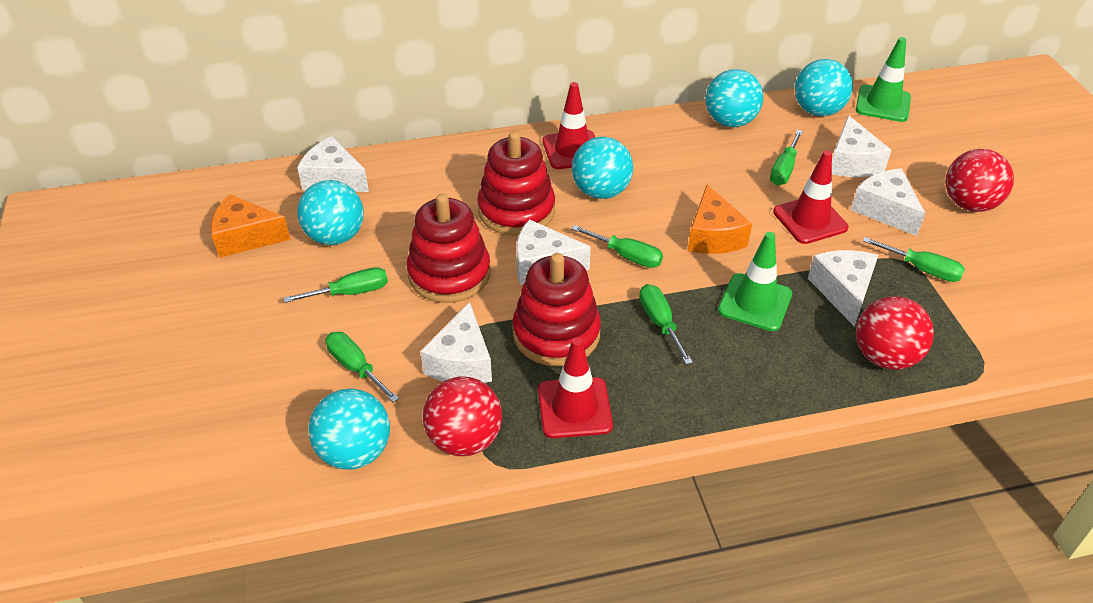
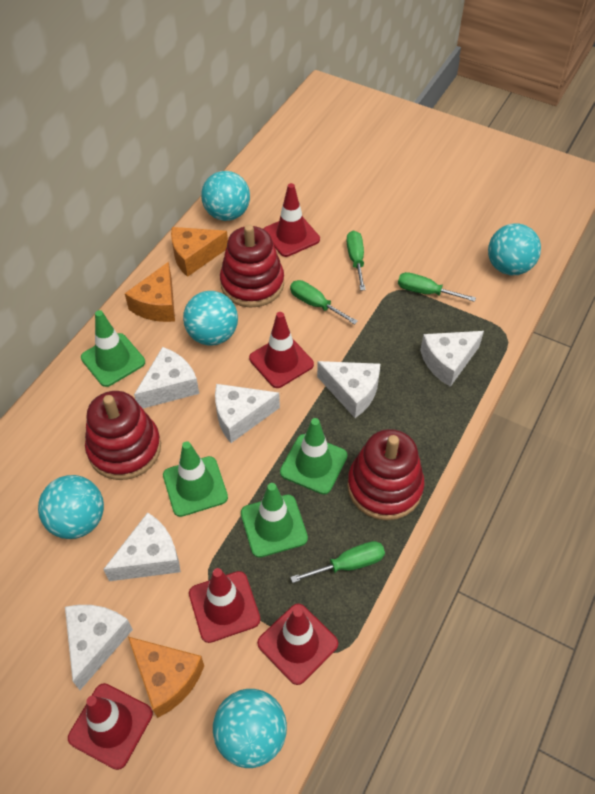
green screwdriver: [283,267,388,303] [326,332,399,402] [571,225,663,268] [639,284,693,365] [770,130,803,185] [863,237,965,282] = 6 -> [290,280,358,325] [290,541,385,583] [346,231,366,291] [398,272,476,302] = 4
green traffic cone: [718,232,792,331] [856,37,911,122] = 2 -> [81,310,145,387] [163,441,228,517] [241,483,308,558] [280,418,347,495] = 4
orange cheese: [211,194,291,258] [688,185,752,254] = 2 -> [125,262,175,322] [128,637,204,718] [171,227,228,277] = 3
red ball: [423,376,502,456] [856,296,934,370] [946,149,1014,212] = 3 -> none = 0
red traffic cone: [538,337,613,438] [542,82,595,169] [773,150,848,244] = 3 -> [68,683,153,770] [189,568,260,643] [249,312,314,388] [257,604,338,685] [264,183,320,257] = 5

